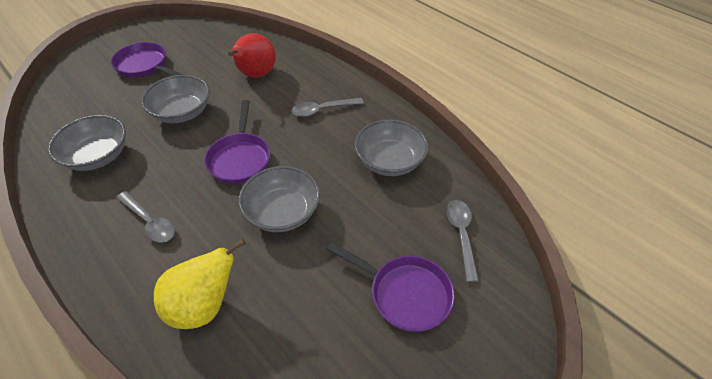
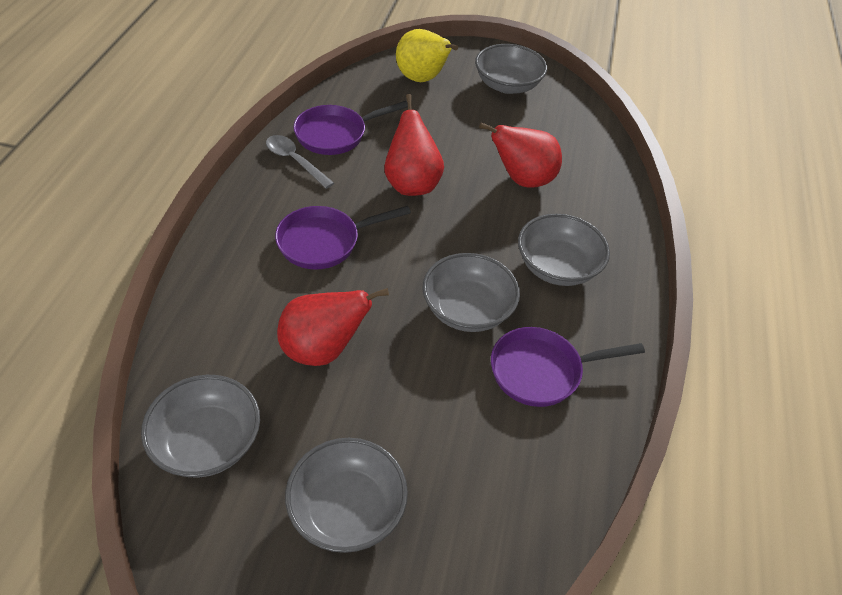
grey bowl: [48,115,126,171] [141,75,210,123] [239,166,320,232] [355,119,428,176] = 4 -> [141,375,260,478] [285,438,408,553] [422,253,520,332] [475,44,547,94] [518,214,610,286] = 5
grey spoon: [117,191,175,243] [292,98,364,117] [446,200,479,282] = 3 -> [266,135,334,189] = 1
red pear: [228,33,276,78] = 1 -> [277,288,389,366] [384,94,444,196] [479,123,562,188] = 3

